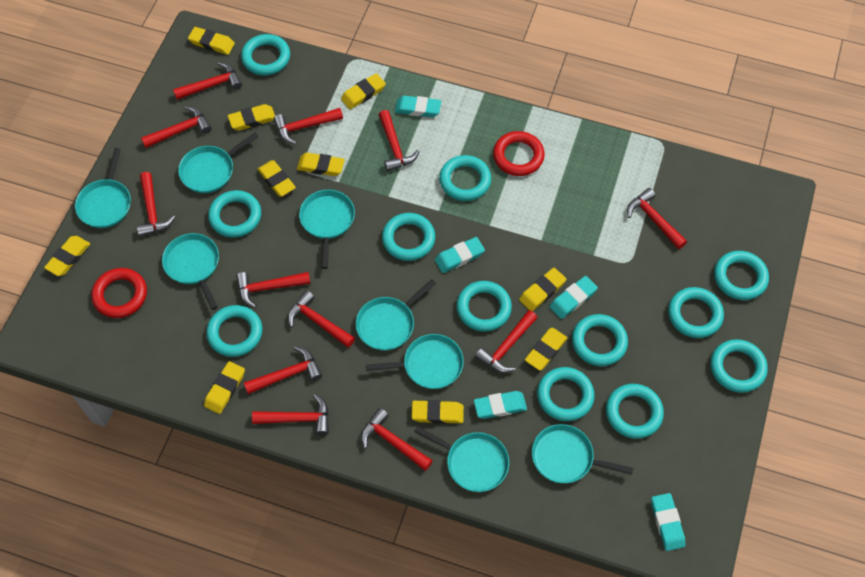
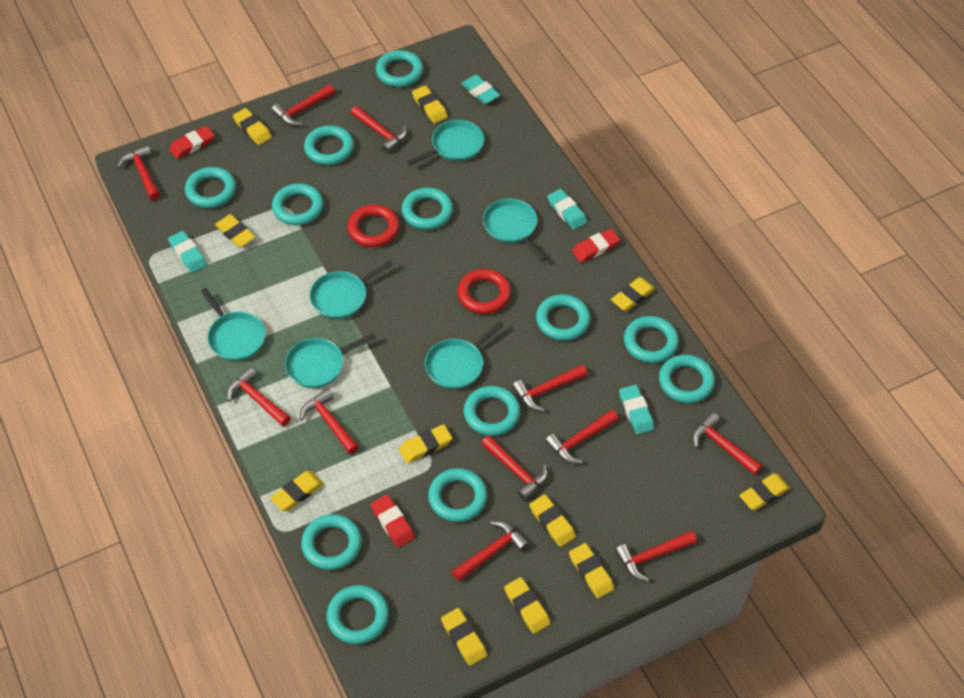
red eraser: none = 0 -> [169,126,215,159] [371,495,415,548] [572,229,620,263] = 3
red hammer: [137,172,175,237] [141,106,212,148] [173,62,242,100] [236,272,311,308] [244,346,322,394] [252,394,329,435] [273,108,343,145] [288,290,355,348] [361,408,433,471] [379,110,420,172] [475,310,537,373] [627,188,687,249] = 12 -> [117,145,161,201] [227,367,291,426] [271,84,335,126] [300,388,359,454] [351,106,407,153] [452,521,529,582] [481,435,548,501] [512,365,587,411] [545,410,619,463] [615,531,697,581] [692,412,762,475] = 11
turquoise eraser: [395,96,441,117] [435,237,485,273] [474,391,527,419] [549,276,598,319] [651,493,685,551] = 5 -> [168,231,207,273] [461,75,500,104] [547,189,587,230] [619,385,654,434] = 4
turquoise pan: [75,148,131,228] [162,233,219,310] [178,133,259,193] [299,190,355,269] [355,279,436,351] [366,334,464,389] [414,426,509,492] [532,424,633,483] = 8 -> [201,288,266,361] [285,333,376,388] [309,260,393,319] [407,120,484,165] [425,321,504,389] [483,198,547,261] = 6
yellow eraser: [44,236,90,276] [188,27,235,55] [204,361,245,414] [228,104,275,131] [257,160,296,197] [297,153,345,176] [341,73,386,109] [412,400,464,424] [519,268,566,311] [525,328,567,371] = 10 -> [215,214,255,247] [233,108,272,145] [270,471,324,511] [399,424,452,463] [412,86,448,123] [441,608,487,666] [504,577,551,634] [529,494,576,547] [569,543,614,598] [611,277,655,311] [739,473,790,511] = 11

